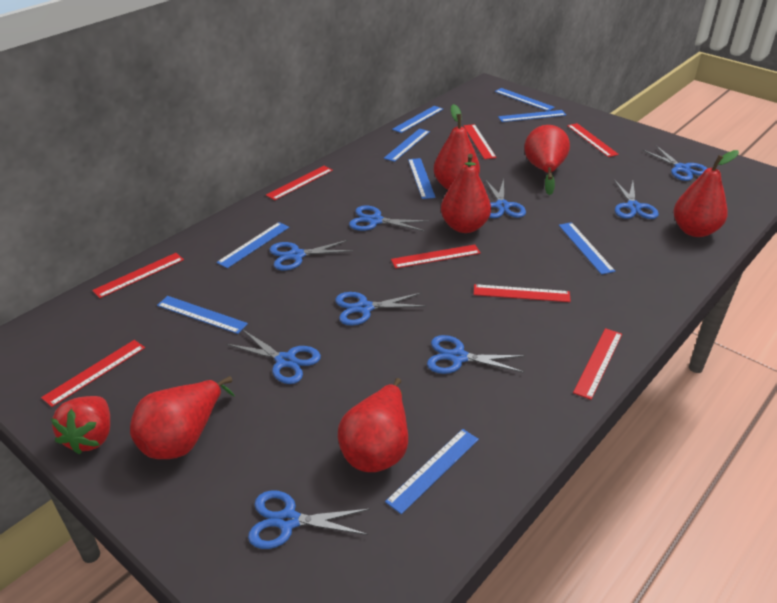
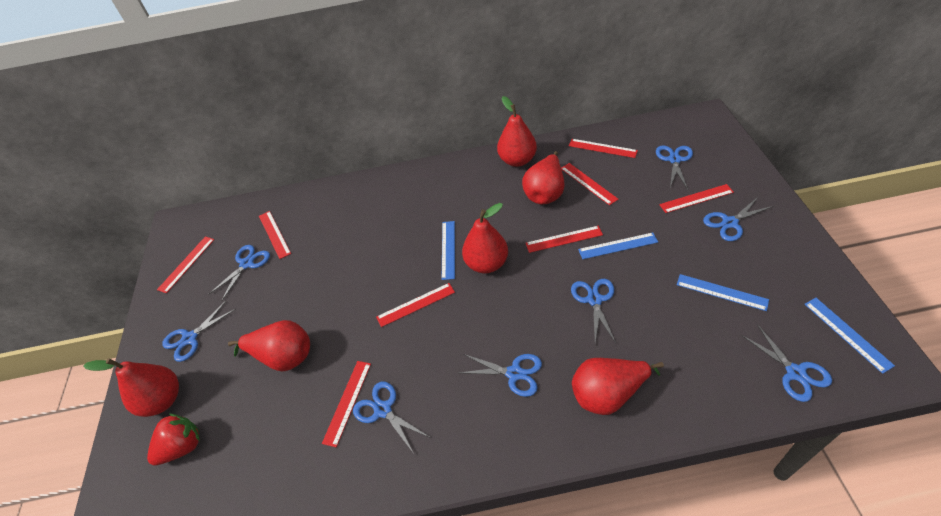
blue ruler: [157,296,248,334] [216,222,289,268] [384,128,430,162] [385,429,479,514] [392,106,443,133] [408,158,436,199] [495,88,555,111] [498,110,566,122] [559,222,615,275] = 9 -> [441,221,455,280] [578,233,658,259] [677,274,769,311] [805,298,895,374] = 4
blue scissors: [227,329,321,384] [248,490,370,549] [270,240,353,270] [335,292,426,325] [349,205,428,231] [427,335,525,374] [485,179,526,218] [614,180,659,219] [642,145,707,181] = 9 -> [162,301,236,362] [208,245,270,300] [353,382,431,454] [459,354,542,397] [571,279,616,343] [656,146,693,190] [703,197,773,241] [741,324,832,402] = 8

